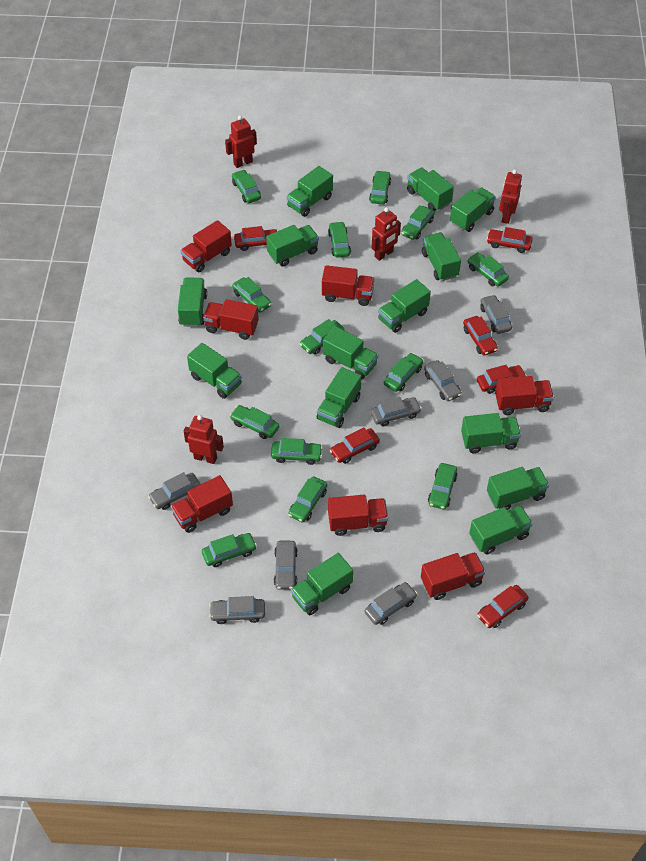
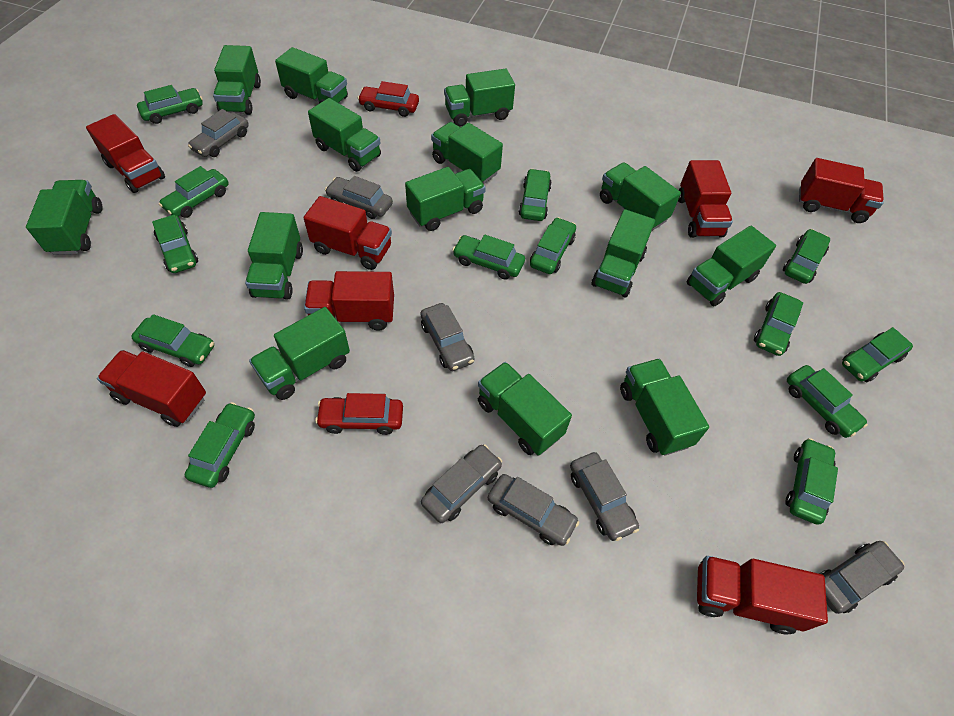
red car: [234,226,278,251] [330,427,380,464] [463,316,498,355] [477,365,527,394] [477,585,528,628] [487,227,533,253] = 6 -> [315,393,403,435] [358,81,419,117] = 2
red robot: [184,415,224,464] [225,115,257,168] [372,207,401,261] [499,170,522,224] = 4 -> none = 0

